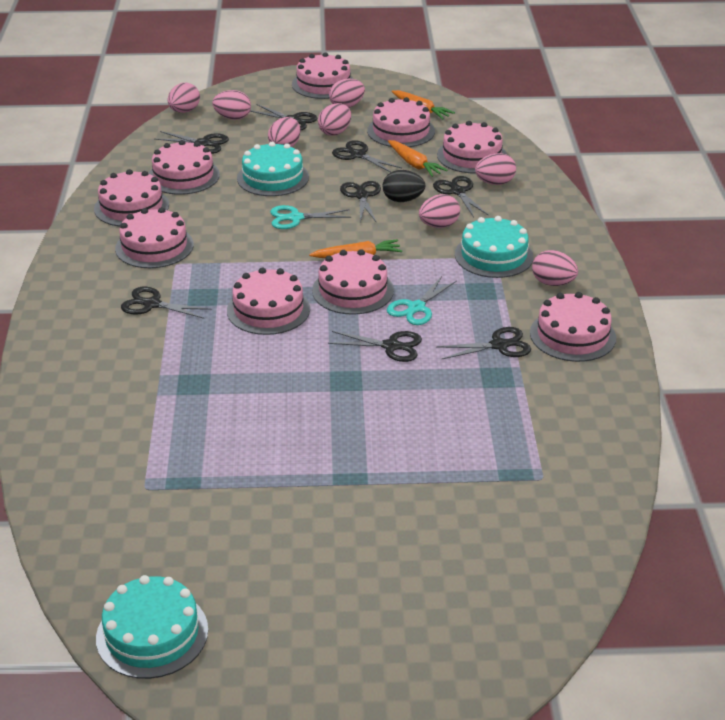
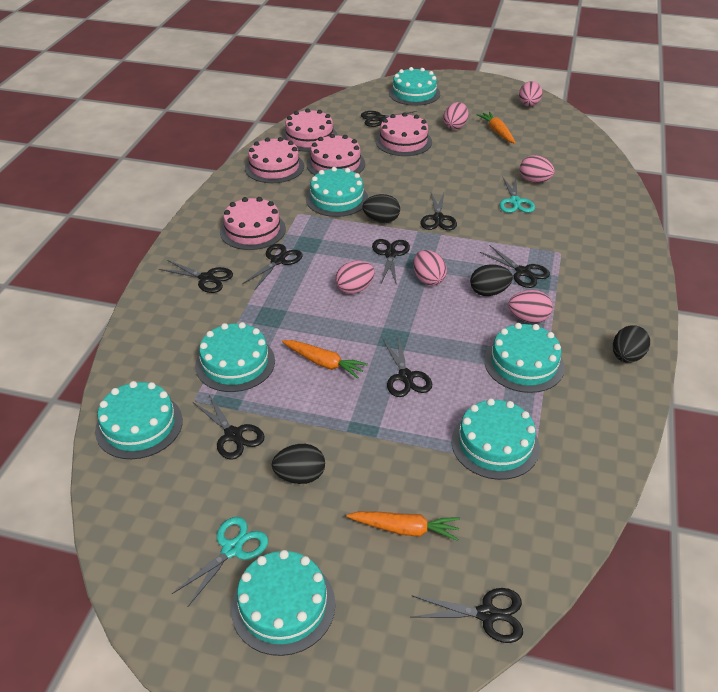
black egg: [383,170,425,202] = 1 -> [272,444,325,484] [362,194,400,223] [470,264,513,296] [613,326,650,363] = 4
black scissors: [121,287,211,319] [154,131,229,154] [250,104,317,131] [328,331,422,362] [332,140,401,173] [340,181,381,223] [433,176,489,217] [436,327,531,359] = 8 -> [159,260,233,293] [193,393,265,460] [242,244,303,289] [361,111,420,127] [372,239,410,285] [383,338,432,397] [410,588,523,643] [420,193,457,230] [480,245,550,288] = 9
pink cake: [94,169,169,226] [115,207,194,268] [148,140,220,195] [227,267,310,335] [292,52,354,99] [312,249,394,315] [367,97,435,147] [437,121,507,173] [530,292,616,362] = 9 -> [220,197,286,250] [245,137,304,183] [282,108,338,152] [306,134,365,175] [375,112,432,156] = 5
pink egg: [168,83,200,113] [212,90,251,120] [268,117,300,147] [318,103,351,136] [329,79,365,108] [419,194,460,228] [475,153,516,185] [532,250,578,286] = 8 -> [335,261,374,294] [413,250,447,285] [443,102,469,129] [508,290,553,323] [519,81,543,106] [520,155,555,183] = 6
turquoise cake: [96,575,208,679] [237,142,309,196] [455,216,534,278] = 3 -> [95,381,183,459] [195,322,275,392] [231,550,335,656] [306,167,368,217] [389,67,440,106] [451,398,540,480] [484,323,565,393] = 7

